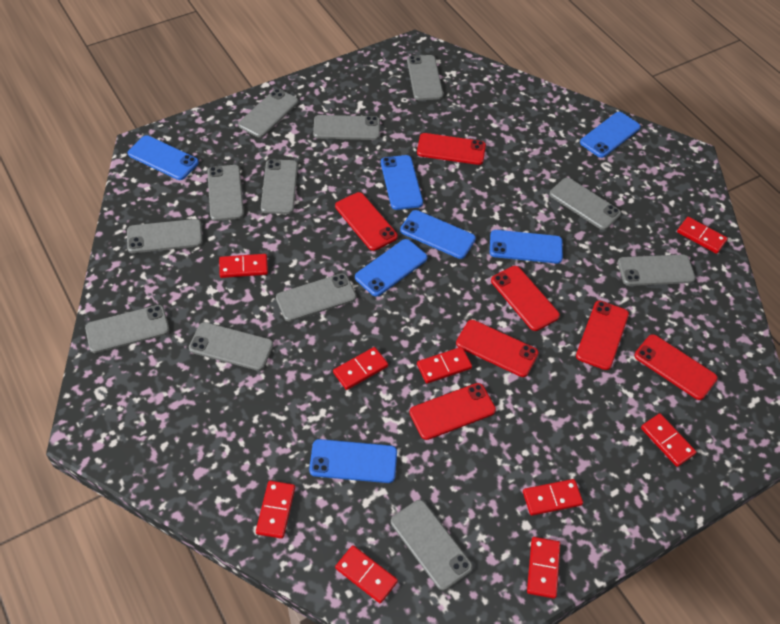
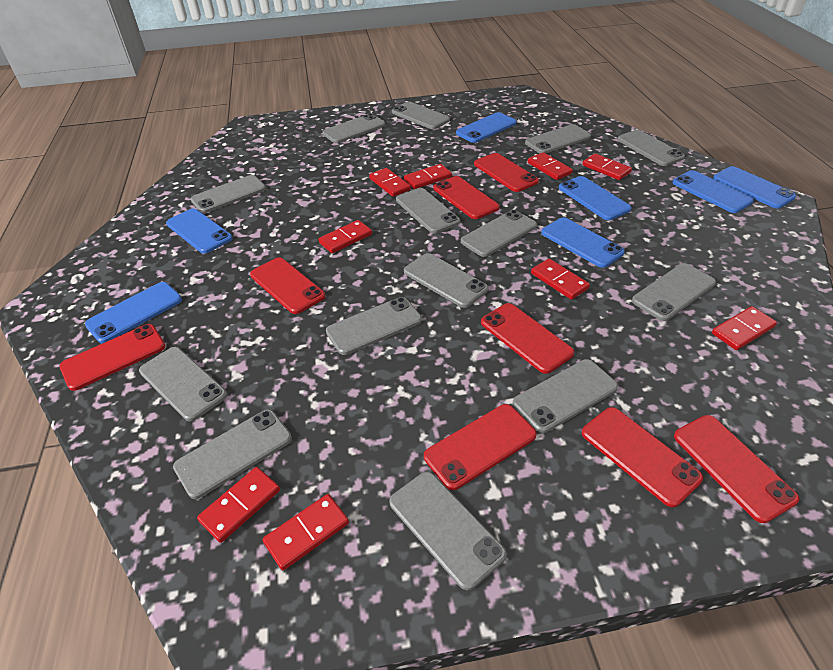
grey phone: [85,305,169,353] [127,219,202,253] [189,322,273,371] [207,165,244,221] [238,89,298,138] [261,159,298,214] [276,273,356,322] [313,115,380,140] [391,500,473,590] [407,55,443,100] [549,178,621,230] [618,254,695,286] = 12 -> [139,347,227,421] [173,409,292,499] [191,175,266,213] [322,113,385,143] [326,297,422,355] [389,472,507,590] [392,102,450,129] [396,188,460,233] [404,253,488,308] [461,210,537,257] [513,359,618,433] [525,124,591,153] [617,130,685,166] [632,263,716,321] = 14
red phone: [335,192,398,251] [410,383,496,440] [417,133,486,165] [456,320,539,377] [491,266,560,331] [576,301,629,370] [634,334,718,400] = 7 -> [60,324,165,391] [250,257,325,314] [424,404,537,490] [433,176,499,219] [474,153,539,192] [481,303,574,374] [582,407,703,507] [674,415,799,523] = 8

